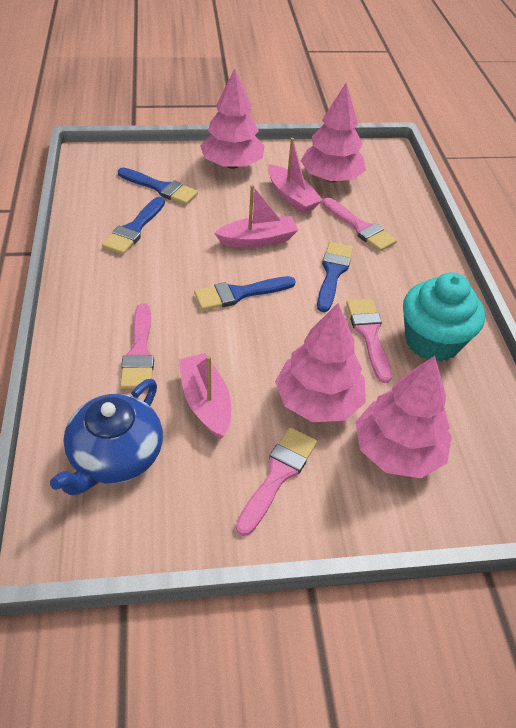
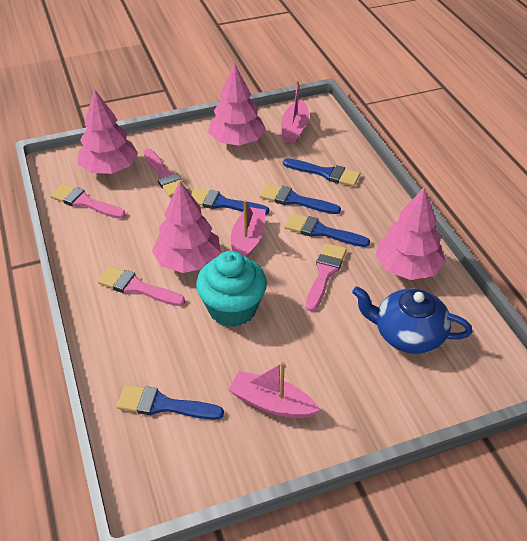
blue brush: [102,197,165,255] [118,167,198,205] [194,276,296,311] [317,242,353,312] = 4 -> [117,385,224,420] [191,188,269,215] [259,183,341,214] [283,158,360,187] [285,213,370,247] = 5

